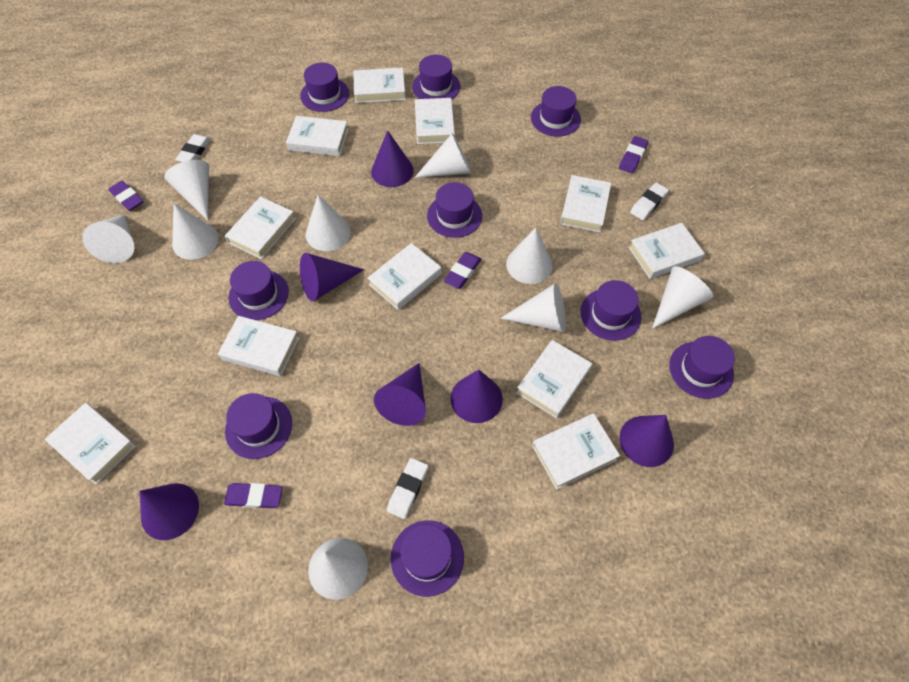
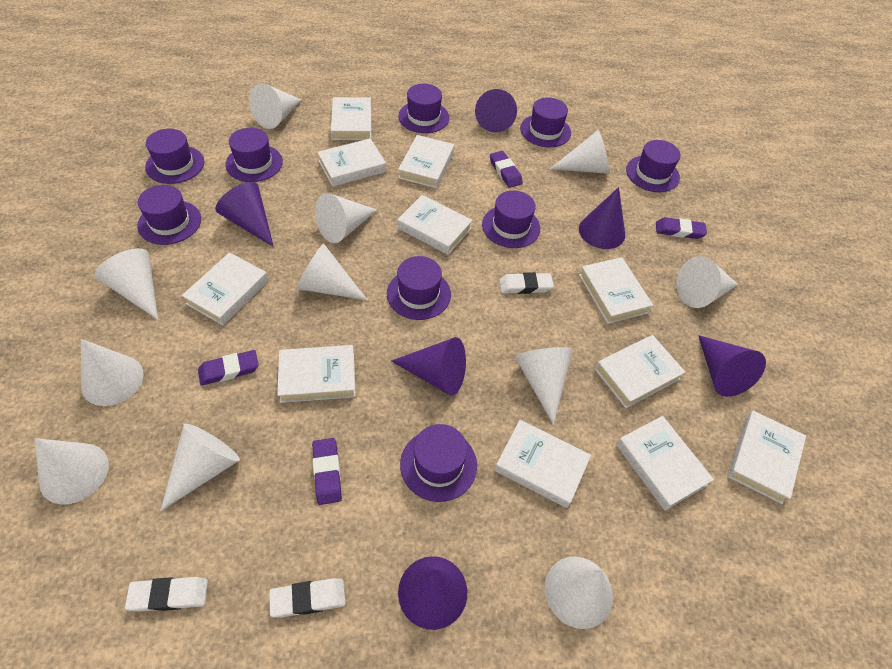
white cone: [82,215,134,263] [164,160,209,221] [172,203,219,260] [306,195,351,251] [308,538,368,600] [414,133,471,178] [500,283,566,332] [506,228,553,284] [652,266,713,329] = 9 -> [35,438,109,504] [81,339,143,406] [95,248,158,320] [160,424,240,511] [249,83,301,129] [296,243,367,300] [315,193,377,243] [515,347,572,425] [545,556,613,629] [550,130,609,174] [677,256,738,308] = 11

